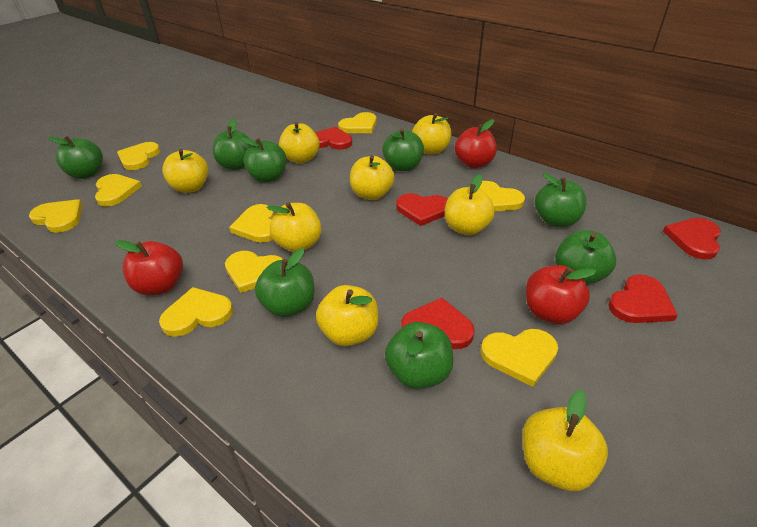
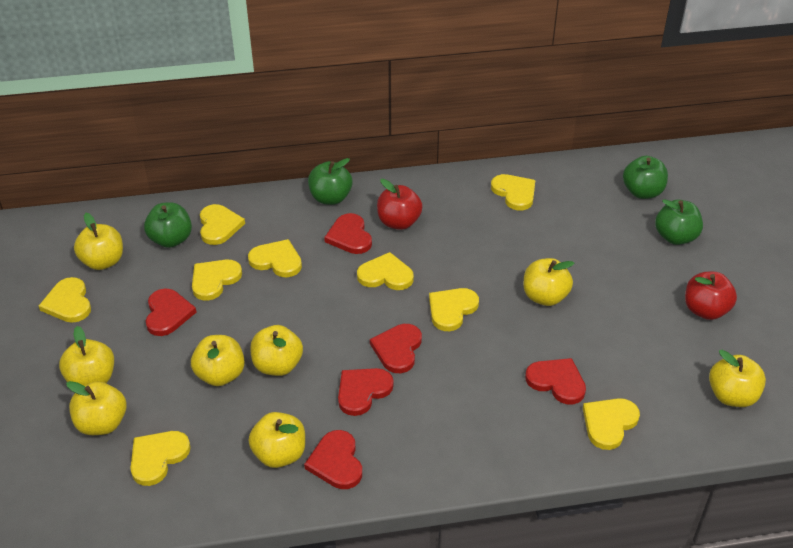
green apple: [48,136,103,179] [213,118,250,170] [241,137,287,182] [255,248,314,317] [382,129,424,171] [385,322,453,389] [535,173,587,227] [555,230,616,285] = 8 -> [144,202,192,248] [308,158,352,205] [623,156,668,199] [655,199,703,245] = 4
red apple: [115,240,183,296] [455,119,497,168] [526,265,596,324] = 3 -> [377,179,423,230] [685,272,737,320] = 2
red heart: [315,127,352,150] [396,193,448,226] [401,298,475,349] [608,274,678,323] [663,218,721,260] = 5 -> [146,289,197,336] [304,430,362,489] [324,213,372,254] [338,368,394,416] [370,324,422,373] [525,358,586,404] = 6

